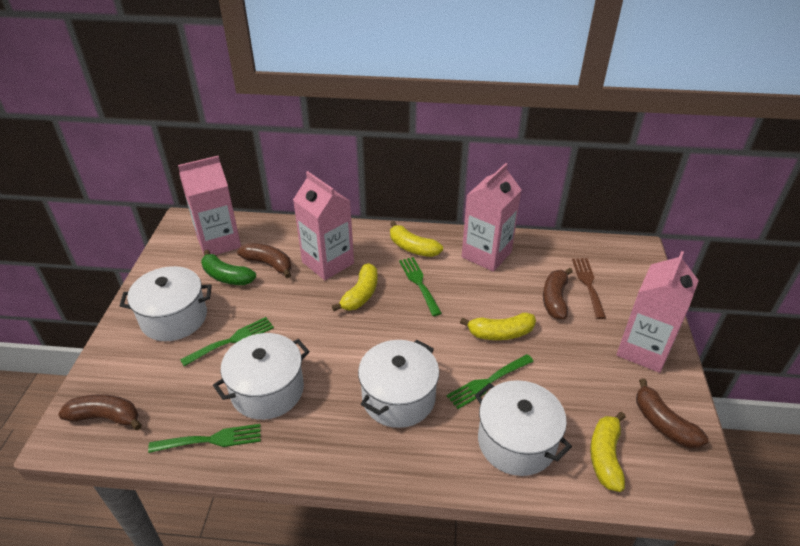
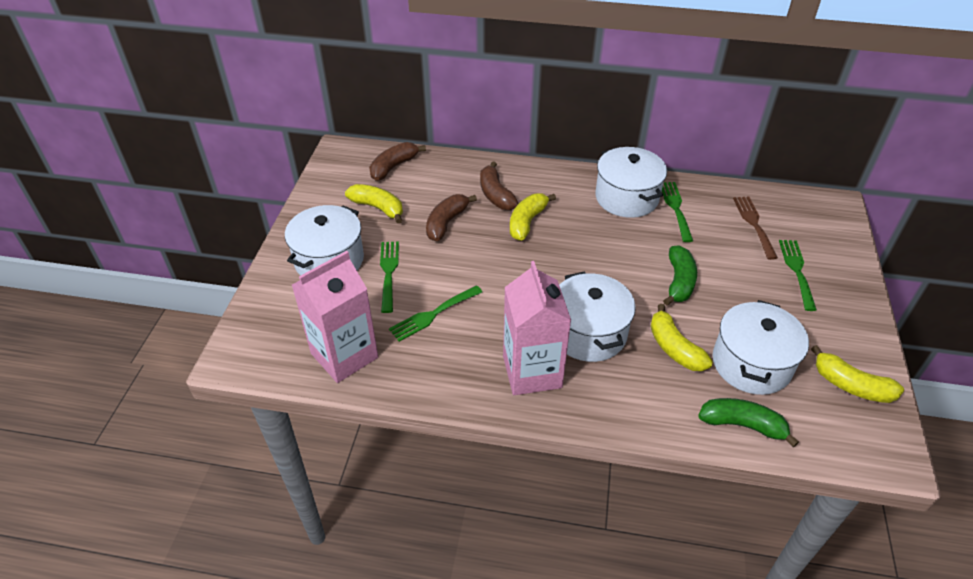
brown banana: [58,394,142,430] [237,243,291,278] [543,268,573,320] [636,379,709,448] = 4 -> [369,142,426,181] [426,194,477,241] [480,161,519,210] = 3
green banana: [201,250,256,285] = 1 -> [663,245,697,305] [698,398,799,447] = 2
pink carton: [178,156,241,256] [293,171,354,280] [462,163,521,272] [616,251,699,373] = 4 -> [292,251,378,383] [503,261,571,395] = 2

